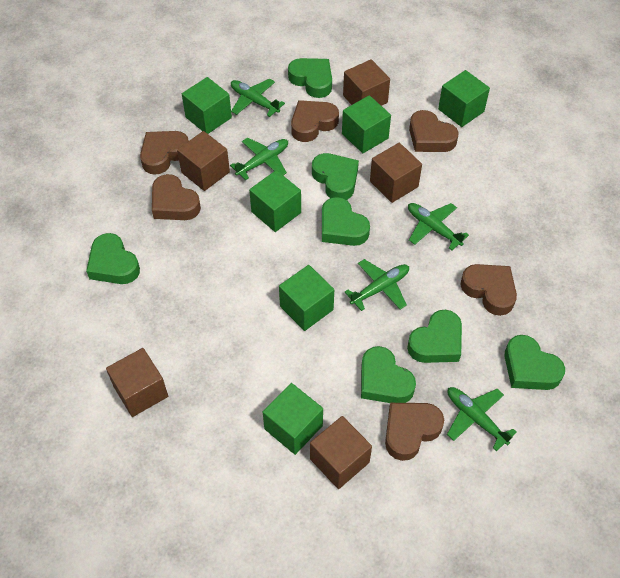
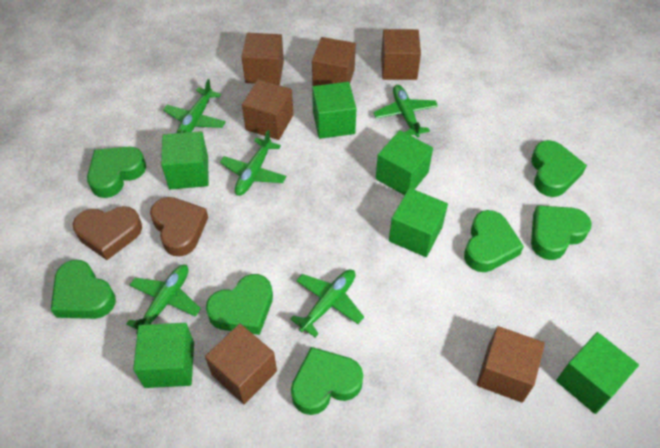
brown cube: [106,348,168,417] [177,131,230,191] [310,416,372,489] [343,59,390,106] [370,143,422,203] = 5 -> [205,323,277,404] [241,33,284,85] [242,79,294,140] [312,37,356,86] [381,29,421,80] [477,326,545,403] = 6
brown heart: [140,131,189,175] [152,174,201,220] [291,100,339,142] [385,403,444,461] [409,110,459,152] [460,264,517,316] = 6 -> [73,206,142,260] [150,197,208,256] = 2

